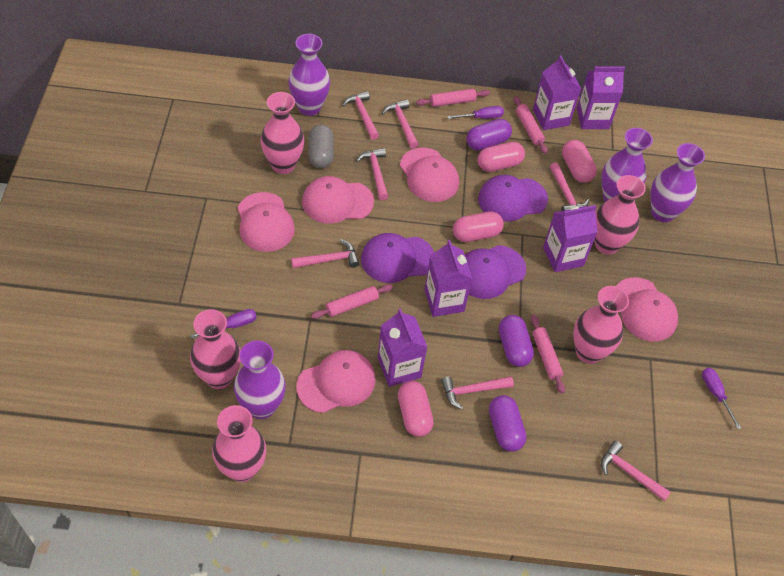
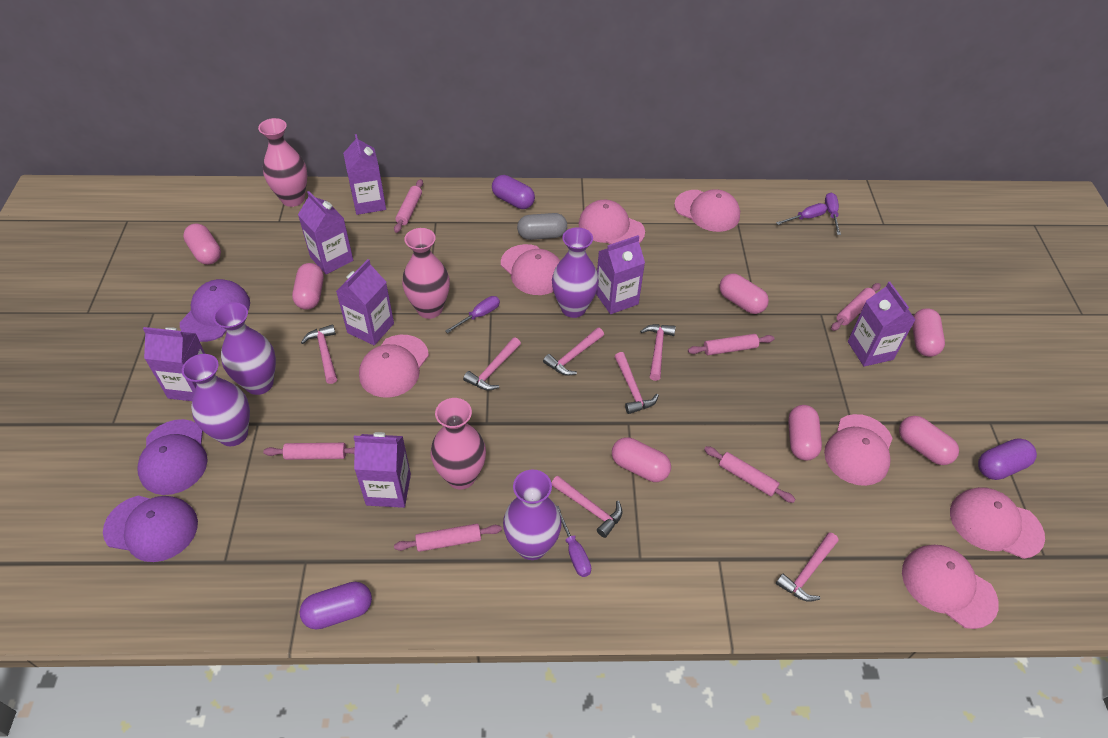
pink cap: [238,192,295,252] [297,350,376,413] [302,176,374,224] [400,148,459,202] [616,277,678,342] = 5 -> [359,335,429,398] [501,244,560,295] [579,200,645,244] [674,189,740,232] [824,414,893,486] [902,545,999,629] [950,487,1045,559] = 7
pink capsule: [398,381,434,437] [453,212,504,242] [478,142,525,172] [562,140,597,183] = 4 -> [183,224,221,265] [292,263,324,310] [612,437,671,482] [719,274,769,314] [788,405,822,461] [899,416,959,465] [912,308,945,357] = 7
pink rolling pin: [311,284,393,319] [416,89,490,107] [513,96,548,154] [531,315,565,394] = 4 -> [263,443,355,460] [394,179,423,233] [394,524,502,552] [688,334,775,355] [704,446,796,503] [831,283,881,331] = 6
pink vase: [190,309,241,389] [212,405,266,482] [260,92,304,174] [573,286,629,364] [594,175,646,255] = 5 -> [258,118,307,207] [402,228,450,319] [431,398,486,489] = 3
purple carton: [378,308,427,387] [425,240,473,317] [533,55,581,130] [543,205,598,272] [577,67,625,129] = 5 -> [143,327,205,401] [298,191,353,274] [336,259,394,345] [343,134,386,215] [354,432,411,508] [596,235,645,314] [848,282,916,367] = 7
purple screwdriver: [190,309,257,339] [447,106,504,119] [702,368,741,429] = 3 -> [445,296,500,333] [557,506,591,577] [776,203,827,225] [825,193,841,235] = 4

